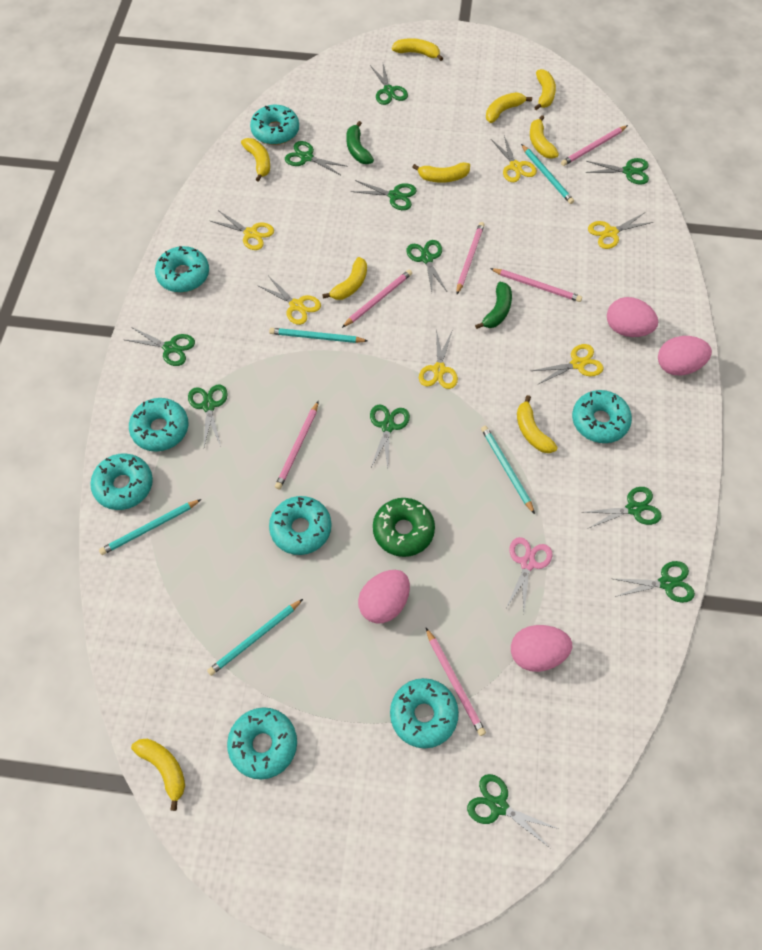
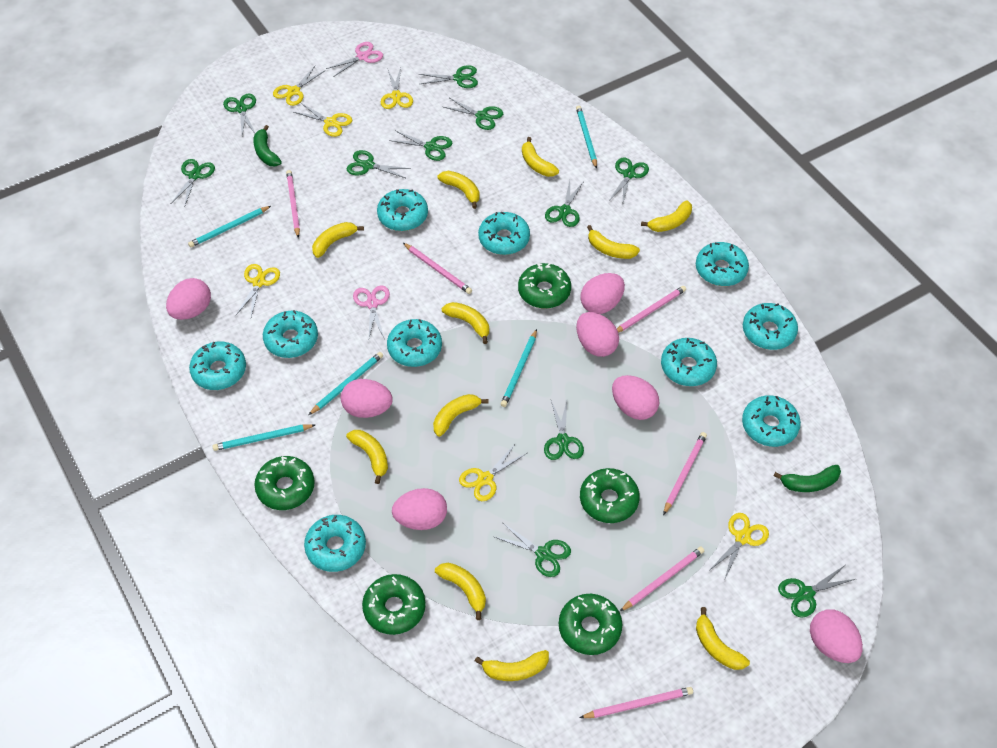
green donut: [373,498,435,557] = 1 -> [254,456,315,510] [362,574,426,635] [518,263,571,308] [559,594,622,655] [580,468,640,523] = 5
pink egg: [358,570,410,624] [511,625,572,672] [607,297,658,337] [658,336,712,375] = 4 -> [166,278,211,320] [341,379,393,418] [392,488,447,530] [576,312,619,357] [580,273,625,314] [612,375,659,420] [810,609,863,663] = 7
pink scissors: [506,537,553,611] = 1 -> [326,42,383,77] [353,285,390,338] = 2
turquoise donut: [90,453,153,510] [129,398,188,452] [155,246,209,292] [227,707,297,779] [250,105,299,145] [269,496,332,555] [390,678,459,748] [572,390,632,443] = 8 -> [189,341,246,390] [263,310,318,358] [304,515,366,572] [377,189,428,231] [387,319,442,367] [478,212,530,255] [661,338,717,386] [696,242,749,286] [742,395,801,447] [743,303,798,350] = 10
yellow banana: [131,739,185,811] [241,138,270,182] [322,257,367,300] [392,38,443,61] [412,162,470,183] [486,92,532,123] [517,395,558,453] [530,115,559,159] [534,69,556,110] = 9 -> [312,222,364,258] [346,430,388,484] [433,394,488,437] [435,563,486,620] [438,171,480,209] [442,302,489,344] [475,650,549,681] [522,137,559,177] [587,225,640,259] [641,200,692,232] [696,607,750,670] = 11

